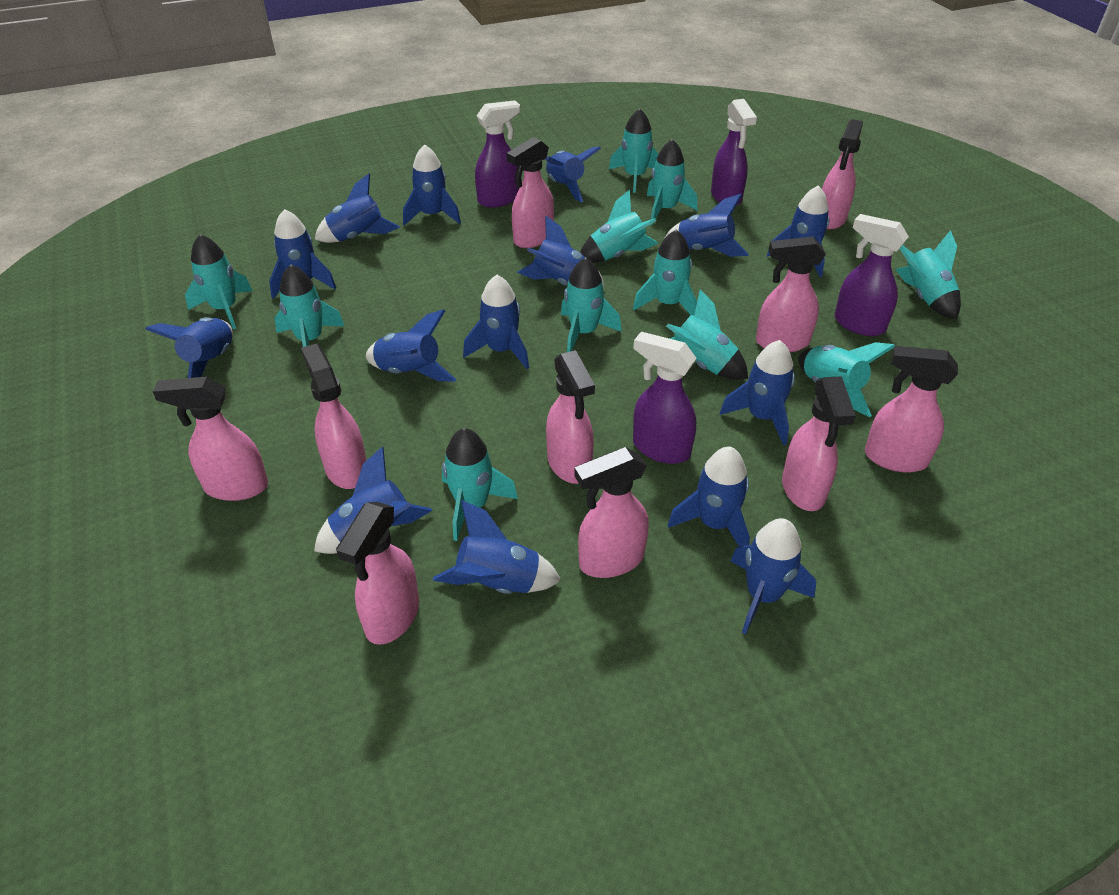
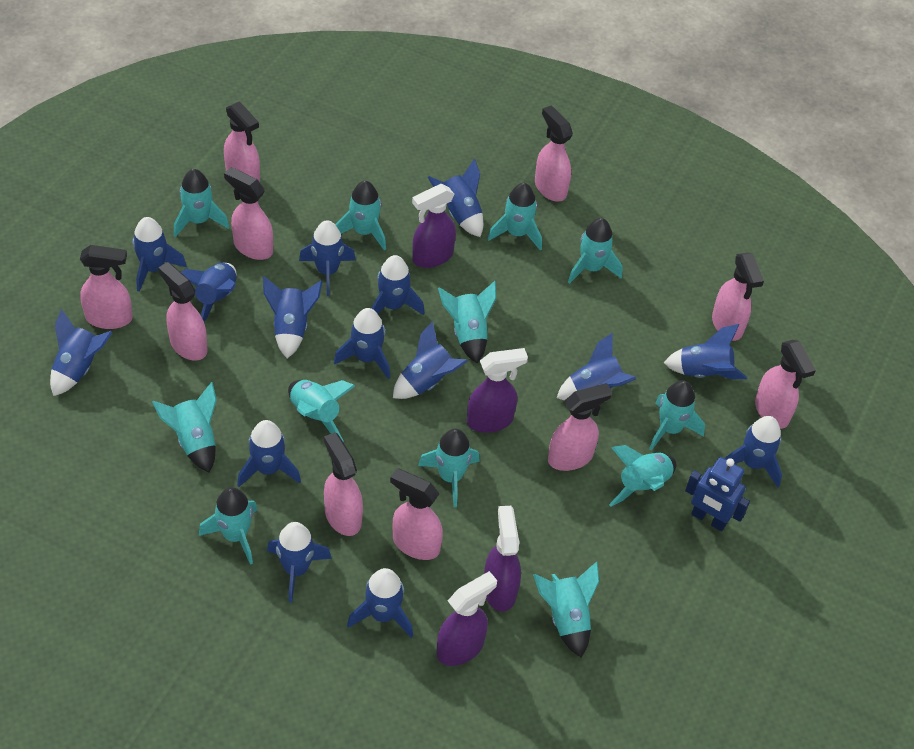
blue robot: none = 0 -> [685,457,750,531] = 1
turquoise rocket: [185,234,252,329] [274,264,345,347] [442,428,518,541] [561,257,622,352] [580,190,658,263] [609,108,659,193] [633,229,697,316] [647,139,697,225] [666,289,748,380] [798,342,895,417] [896,230,961,319] = 11 -> [152,382,217,473] [174,169,229,237] [199,487,258,565] [288,380,355,442] [335,181,386,251] [418,429,480,507] [438,281,496,363] [488,183,542,251] [533,561,599,657] [568,218,623,284] [609,445,676,507] [649,380,705,451] = 12

